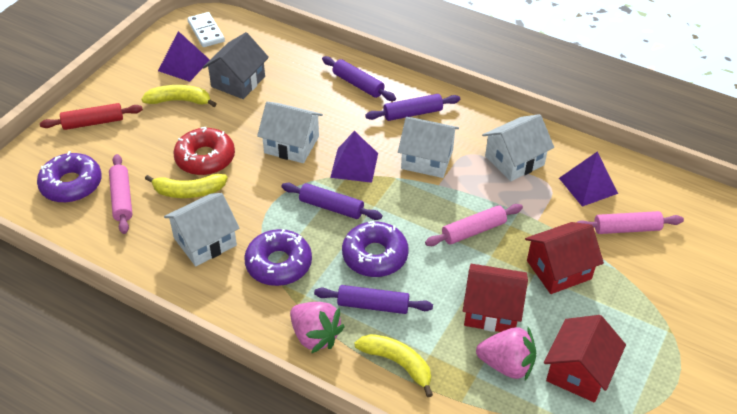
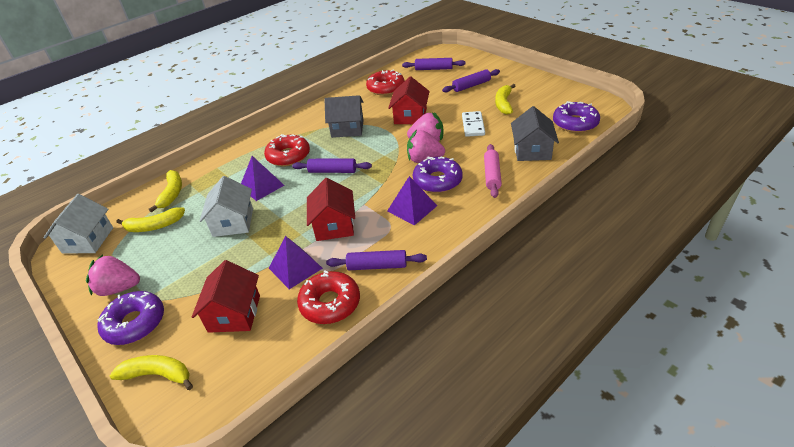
grey house: [203,32,269,99] = 1 -> [324,95,364,138] [511,106,559,161] = 2
pink rolling pin: [109,154,133,234] [425,204,523,246] [576,211,684,234] = 3 -> [484,144,502,198] = 1
pink strawberry: [290,302,345,353] [476,327,536,381] = 2 -> [86,255,140,296] [407,112,443,141] [407,130,445,163] = 3
red donut: [173,127,235,175] = 1 -> [264,134,310,166] [297,270,360,324] [366,70,405,96] = 3
red rolling pin: [40,103,143,130] = 1 -> none = 0
white house: [164,193,240,266] [257,101,323,163] [398,117,459,178] [482,114,554,181] = 4 -> [44,194,113,253] [200,176,253,237] = 2
yellow banana: [141,85,216,107] [145,174,228,198] [355,334,433,397] = 3 -> [110,355,193,390] [116,207,185,232] [149,170,182,213] [495,84,515,115] = 4

